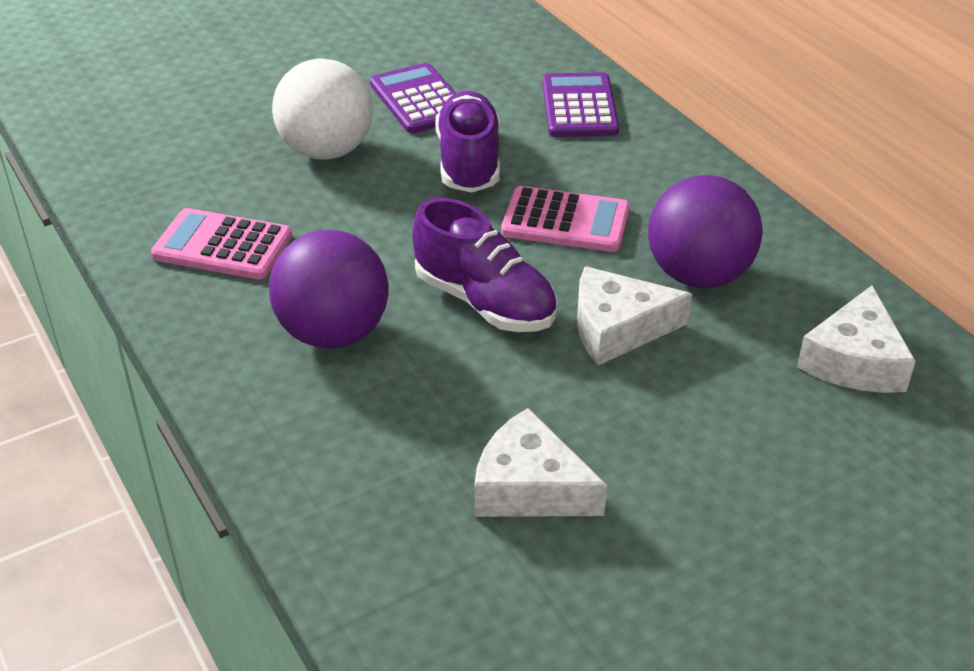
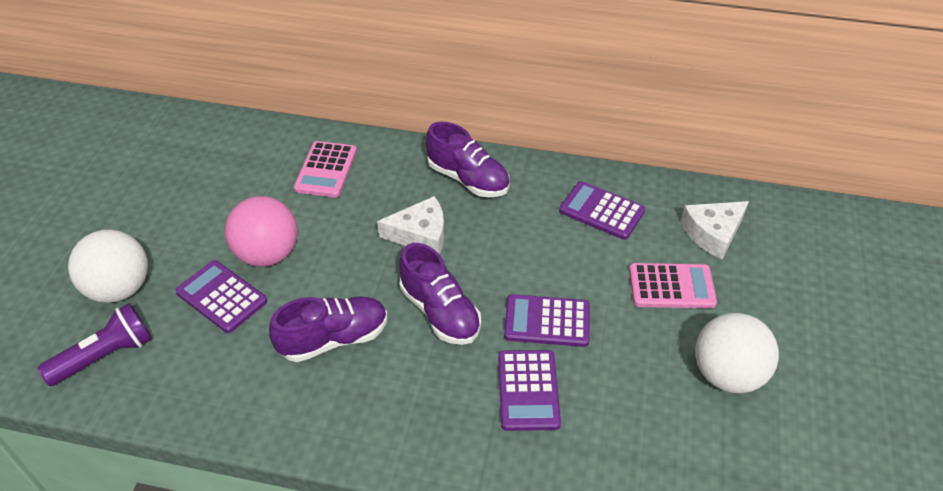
pink ball: none = 0 -> [225,196,298,267] = 1
purple ball: [269,230,389,349] [648,175,763,288] = 2 -> none = 0
purple calculator: [370,63,456,133] [542,72,619,137] = 2 -> [176,260,267,333] [498,350,561,431] [504,294,590,347] [559,181,645,240] = 4
purple flashlight: none = 0 -> [38,303,152,386] = 1
purple shoe: [412,198,557,332] [435,91,500,193] = 2 -> [269,296,387,362] [399,243,481,345] [426,122,510,197] = 3
white ball: [272,58,373,160] = 1 -> [68,229,148,303] [695,313,779,393] = 2
white cheese: [474,408,607,517] [577,266,692,365] [797,285,916,393] = 3 -> [377,196,444,255] [681,201,749,260] = 2

